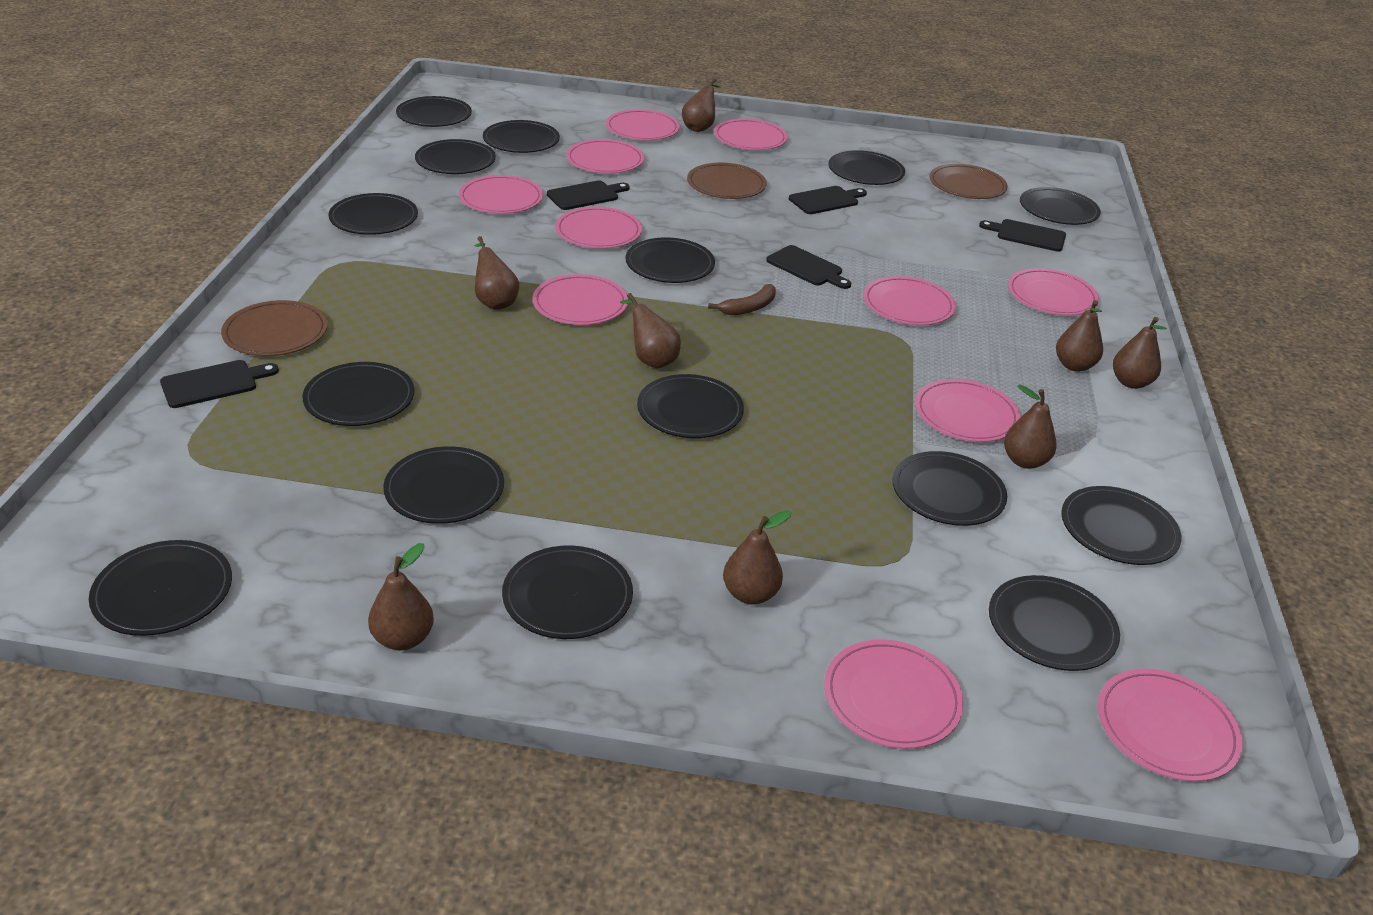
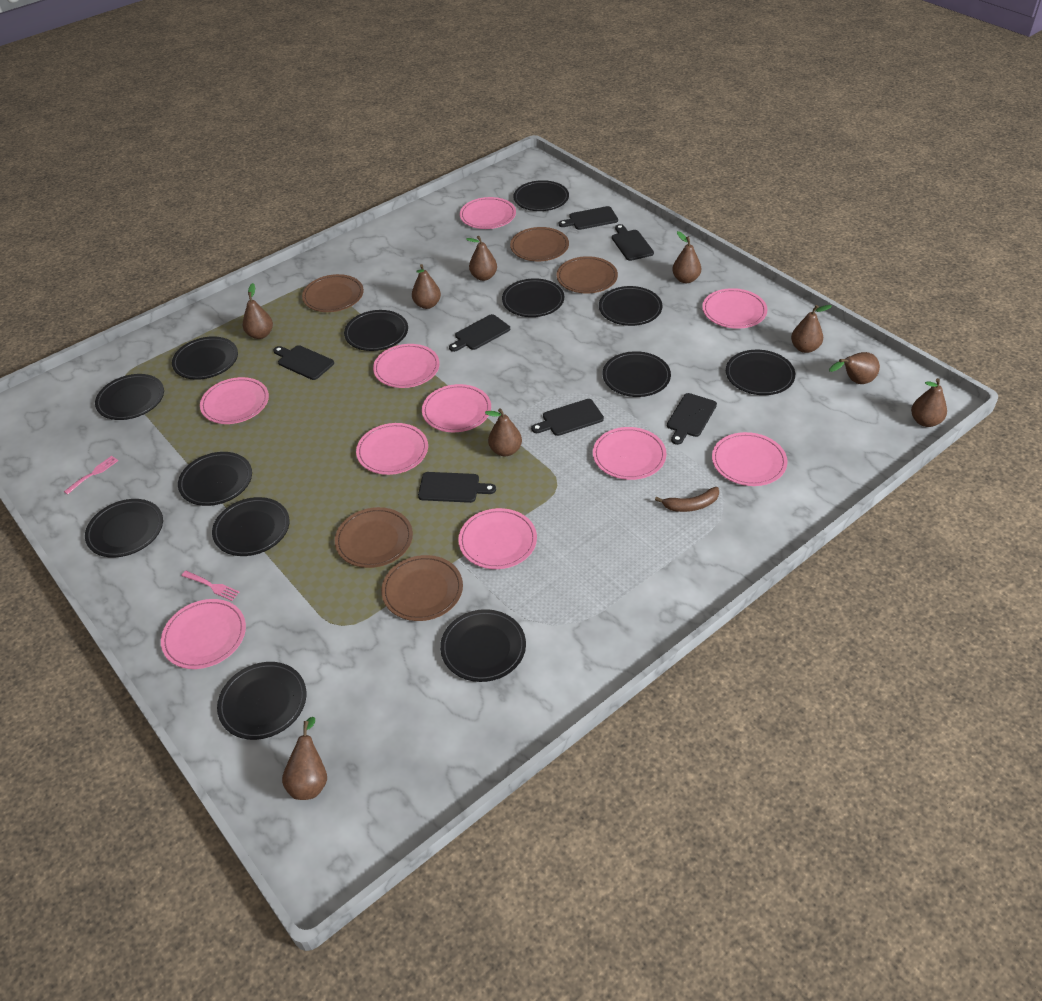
black cutting board: [160,360,279,408] [547,180,630,210] [766,245,851,289] [789,186,867,214] [979,219,1066,252] = 5 -> [273,345,334,380] [418,472,496,503] [449,314,510,352] [531,399,604,436] [559,206,618,230] [612,224,654,261] [667,393,717,445] = 7
black plate: [89,540,232,636] [302,362,415,426] [328,193,418,235] [383,446,504,524] [396,96,472,127] [415,139,496,174] [483,120,560,153] [502,546,633,639] [625,237,715,283] [637,374,744,438] [828,150,905,185] [892,451,1007,526] [989,575,1120,671] [1020,187,1101,225] [1061,486,1181,565] = 15 -> [85,499,163,558] [95,374,164,420] [172,336,238,380] [178,452,252,506] [212,497,289,556] [217,662,306,740] [344,310,408,351] [440,609,526,682] [502,278,564,317] [513,180,569,211] [599,286,662,326] [603,351,671,397] [726,350,795,395] = 13
brown pear: [368,543,434,651] [474,236,519,310] [620,293,681,368] [682,78,721,132] [723,510,792,605] [1004,385,1057,469] [1056,300,1103,372] [1113,317,1167,389] = 8 -> [243,283,273,339] [282,717,327,800] [412,264,441,309] [466,236,497,281] [485,408,522,456] [672,231,701,283] [791,305,832,353] [829,352,880,384] [911,378,947,427] = 9
brown plate: [221,300,328,356] [687,163,767,199] [929,164,1008,199] = 3 -> [302,274,364,312] [335,507,413,568] [381,555,463,621] [510,227,569,261] [557,256,618,293] = 5
pink fork: none = 0 -> [64,456,118,494] [181,571,240,601] = 2
pink plate: [459,175,543,214] [532,274,628,325] [555,207,642,249] [566,139,644,173] [606,109,680,140] [714,119,788,150] [824,640,964,749] [863,276,956,325] [915,379,1021,442] [1008,268,1099,316] [1098,669,1243,782] = 11 -> [161,599,246,669] [200,377,269,424] [356,423,428,475] [373,344,440,388] [422,384,491,432] [458,508,537,569] [460,197,516,229] [593,427,666,480] [702,288,767,329] [712,432,788,486] = 10

